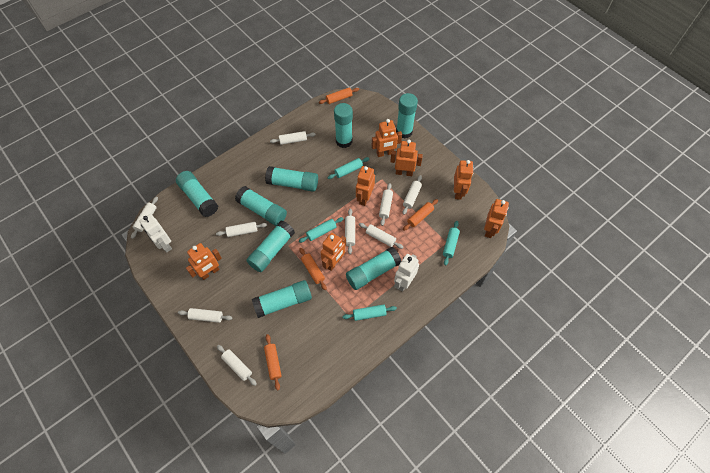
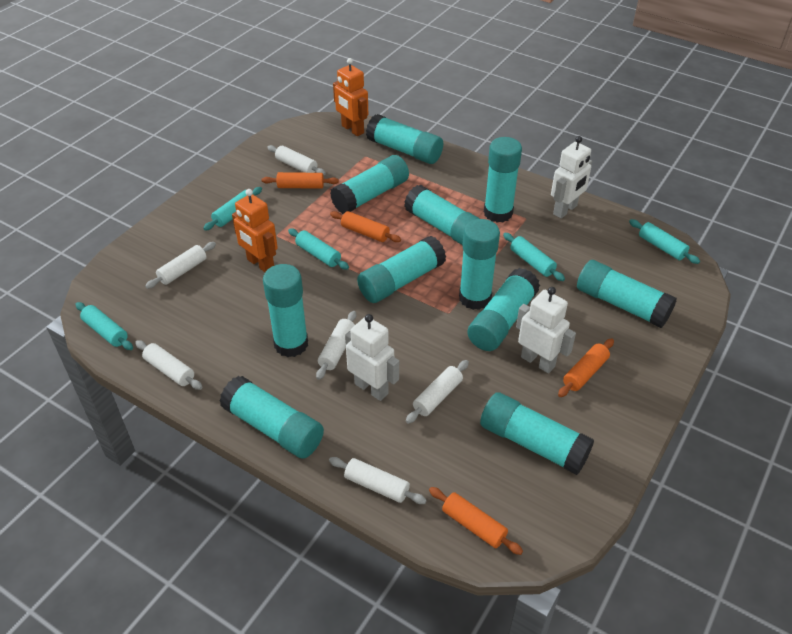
orange robot: [186,243,222,280] [321,233,346,271] [356,166,375,206] [372,119,402,157] [390,140,423,176] [454,160,473,200] [484,199,509,238] = 7 -> [232,189,278,272] [333,58,368,136] = 2
turquoise glue stick: [176,171,218,217] [235,186,287,226] [247,221,295,272] [252,280,312,318] [265,166,318,192] [334,103,353,148] [346,247,401,290] [396,93,418,139] = 8 -> [219,376,324,459] [263,264,308,357] [330,155,409,214] [357,236,446,303] [366,114,443,164] [404,185,480,245] [459,219,500,310] [467,268,540,351] [480,392,594,475] [484,137,522,223] [577,260,677,328] = 11
turquoise rolling pin: [299,217,343,243] [328,157,369,179] [342,304,397,321] [443,221,460,266] = 4 -> [76,302,133,350] [203,187,262,231] [288,228,349,270] [503,233,565,281] [629,219,700,264] = 5
white robot: [139,214,172,253] [394,254,419,292] = 2 -> [345,314,399,401] [516,287,576,373] [551,136,592,218] = 3
white rolling pin: [131,196,158,239] [178,308,233,323] [216,222,267,237] [217,345,257,386] [270,131,316,145] [345,208,355,254] [359,223,403,249] [379,183,393,226] [403,175,422,215] = 9 -> [135,340,202,390] [145,242,216,289] [267,145,326,175] [316,311,356,380] [329,457,427,504] [406,360,469,424] = 6

